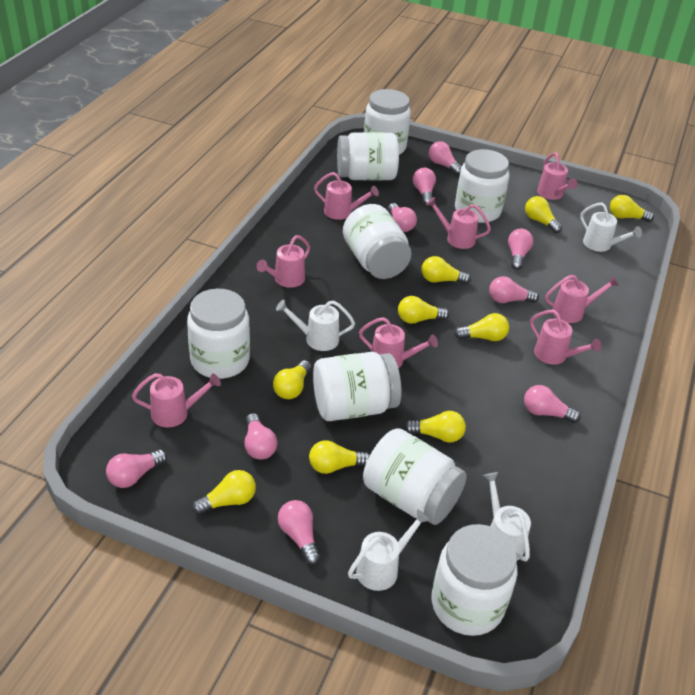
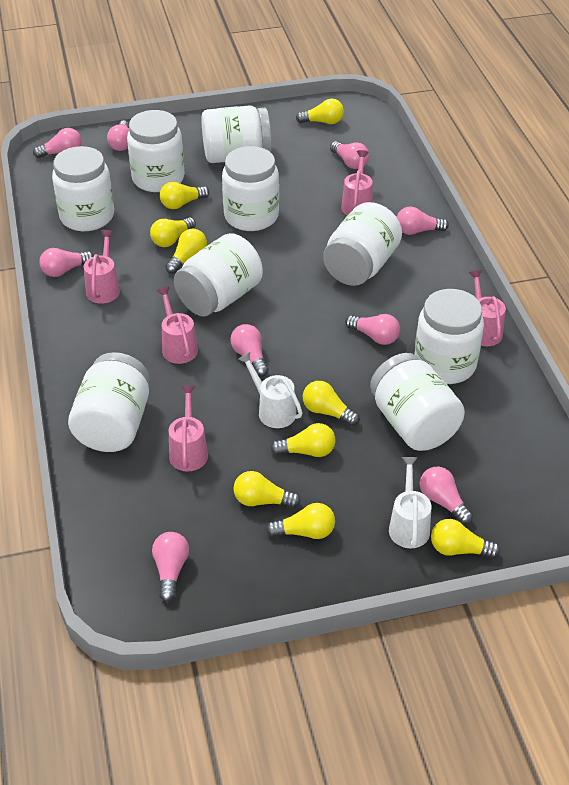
pink watering can: [132,373,221,427] [257,235,310,288] [314,172,379,220] [359,317,438,368] [426,197,491,249] [530,310,601,365] [537,152,577,200] [545,275,619,323] = 8 -> [84,230,120,304] [156,287,198,364] [169,386,208,472] [341,150,373,216] [469,270,506,346] = 5
white jar: [187,289,250,379] [313,352,401,421] [337,132,399,180] [343,204,411,279] [363,428,467,525] [364,89,411,155] [431,524,518,636] [455,149,509,223] = 8 -> [52,146,114,231] [68,352,149,452] [127,110,185,192] [174,233,263,317] [201,105,272,163] [222,146,279,231] [323,202,402,286] [370,353,465,451] [414,289,484,384] = 9
white watering can: [276,300,355,351] [348,509,430,591] [483,472,531,562] [580,202,642,252] = 4 -> [238,352,303,428] [389,457,432,548] = 2

